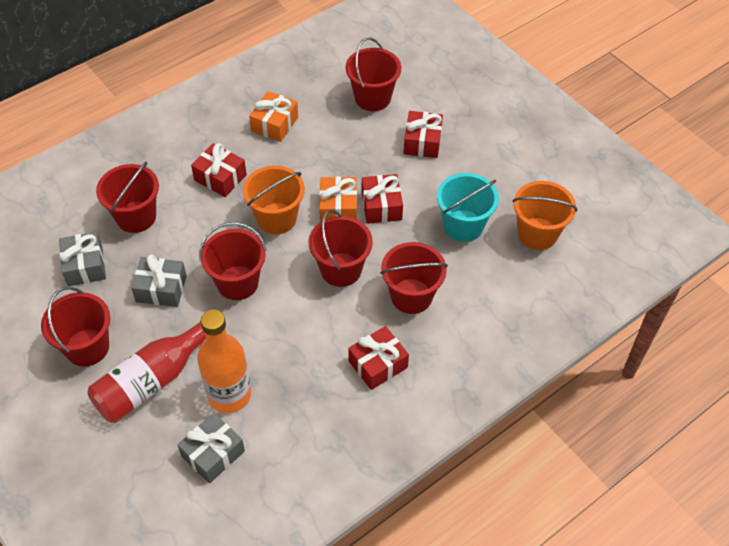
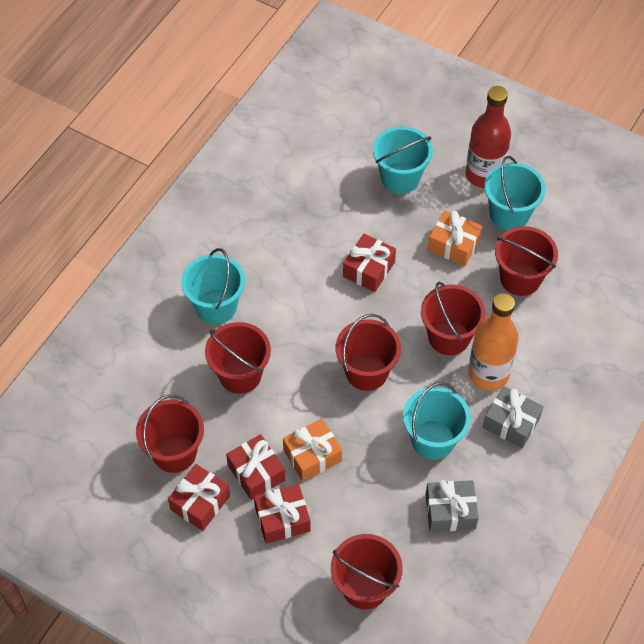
grey gift: [59,232,106,287] [131,254,187,307] [177,413,245,483] = 3 -> [425,480,479,532] [483,386,543,448] = 2
orange bucket: [243,166,305,234] [512,181,577,250] = 2 -> none = 0
turquoise bucket: [437,173,499,242] = 1 -> [181,248,245,324] [373,126,433,194] [403,382,471,460] [484,156,546,230] = 4

